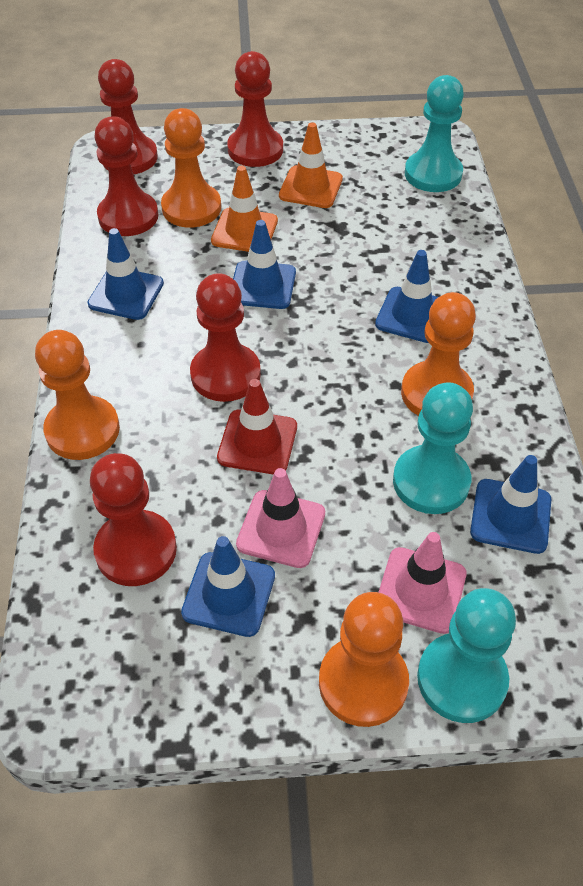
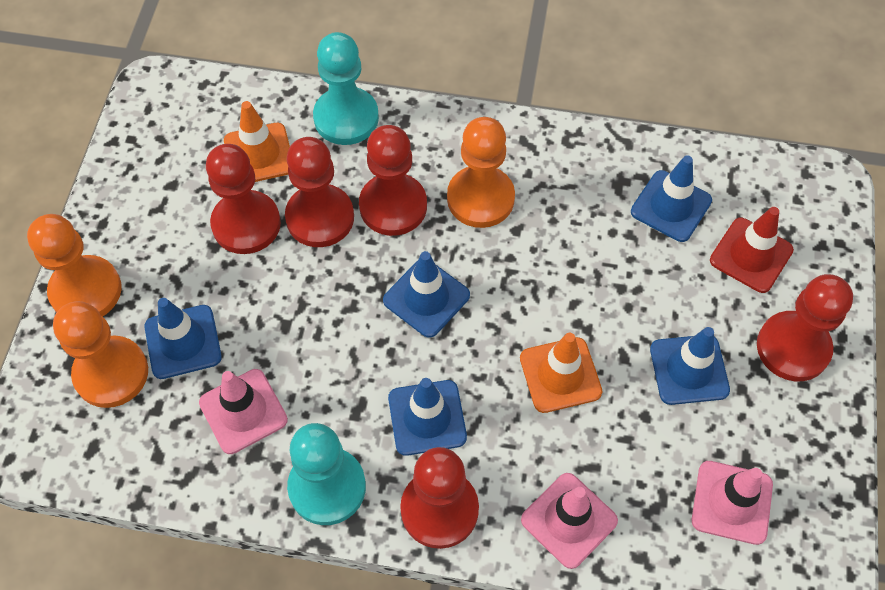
orange pawn: [35,330,120,460] [161,108,221,228] [319,592,409,727] [401,292,476,416] = 4 -> [27,214,122,317] [53,301,148,408] [447,117,515,228] = 3
pink traffic cone: [236,468,325,568] [378,532,467,634] = 2 -> [199,369,288,454] [521,473,618,569] [692,461,773,545] = 3
turquoise pawn: [393,382,473,514] [405,75,464,192] [417,588,516,723] = 3 -> [287,423,366,525] [313,32,379,145] = 2

